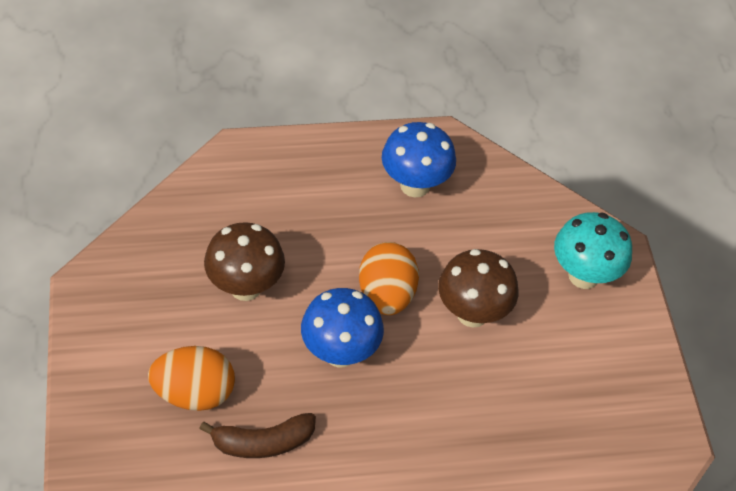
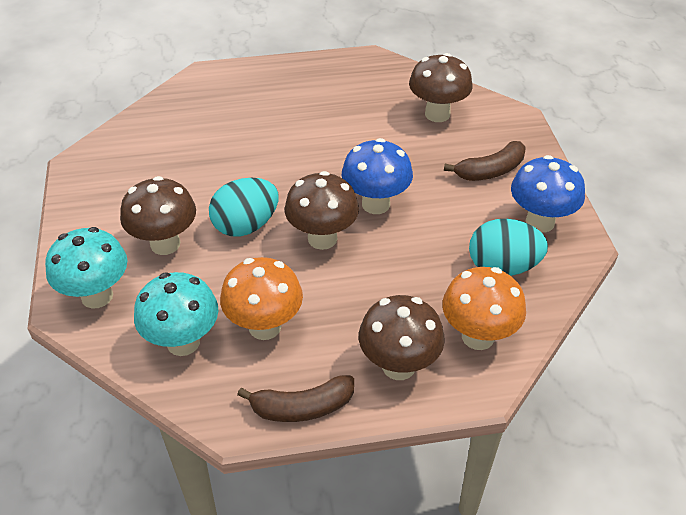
brown banana: [199,413,316,458] = 1 -> [237,375,354,422] [444,141,525,181] = 2
brown mushroom: [204,222,285,301] [438,249,518,328] = 2 -> [120,176,196,255] [285,171,359,250] [359,295,445,380] [409,53,473,122] = 4
orange egg: [148,346,235,411] [359,242,419,315] = 2 -> none = 0
orange mushroom: none = 0 -> [220,257,303,340] [442,267,526,350] = 2
turquoise egg: none = 0 -> [209,178,279,236] [469,219,548,276] = 2
turquoise mushroom: [554,212,632,289] = 1 -> [45,227,127,308] [134,272,218,356] = 2

